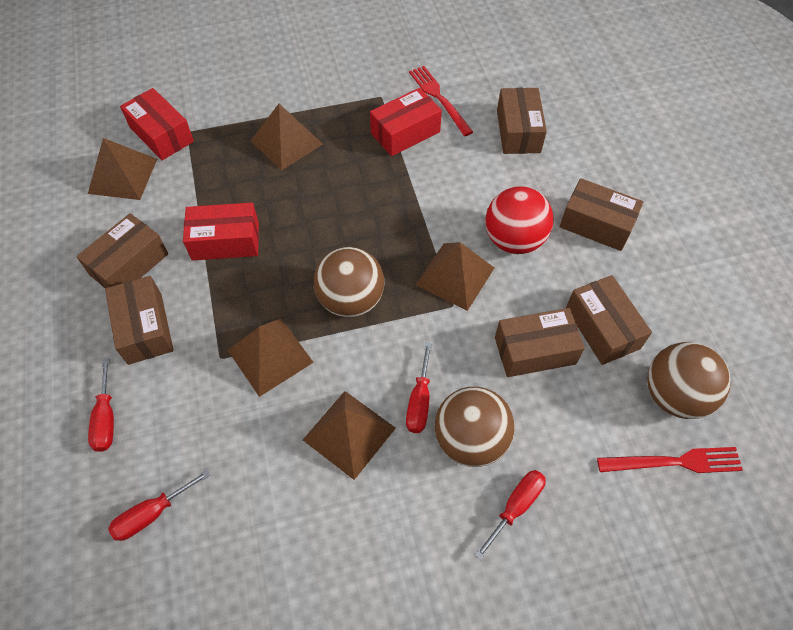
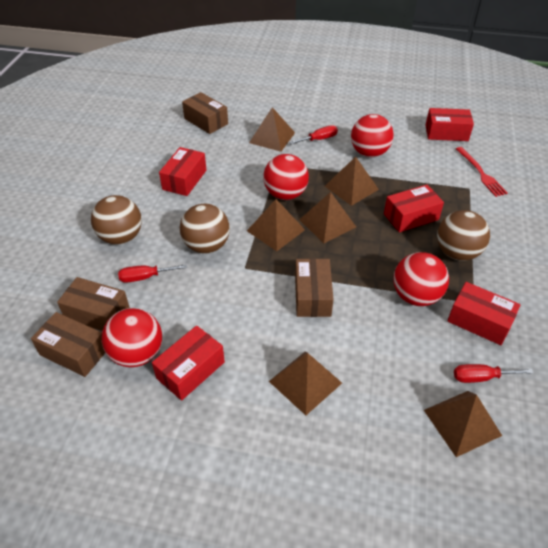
brown box: [76,213,168,288] [105,276,174,365] [495,308,585,377] [497,88,547,154] [560,178,643,251] [566,275,652,365] = 6 -> [31,312,105,377] [57,277,130,331] [182,92,228,134] [295,258,334,317] = 4
brown pyramid: [88,138,157,200] [228,318,314,397] [251,104,323,171] [303,391,396,480] [415,242,494,311] = 5 -> [247,199,305,251] [249,107,295,152] [269,352,342,415] [299,192,356,243] [325,157,379,206] [424,391,502,457] = 6
red ball: [485,186,553,254] = 1 -> [102,308,162,367] [263,154,309,200] [351,114,393,157] [393,252,449,306] = 4
red box: [120,88,194,160] [183,202,259,261] [370,88,442,156] = 3 -> [152,326,225,401] [159,147,207,196] [384,185,444,232] [426,108,474,141] [447,282,520,345] = 5
red fork: [409,66,473,136] [597,447,743,473] = 2 -> [456,147,508,197] = 1
red screwdriver: [88,358,114,452] [108,470,210,541] [406,342,432,433] [474,470,546,560] = 4 -> [118,264,187,283] [289,125,338,144] [454,364,533,383] = 3

